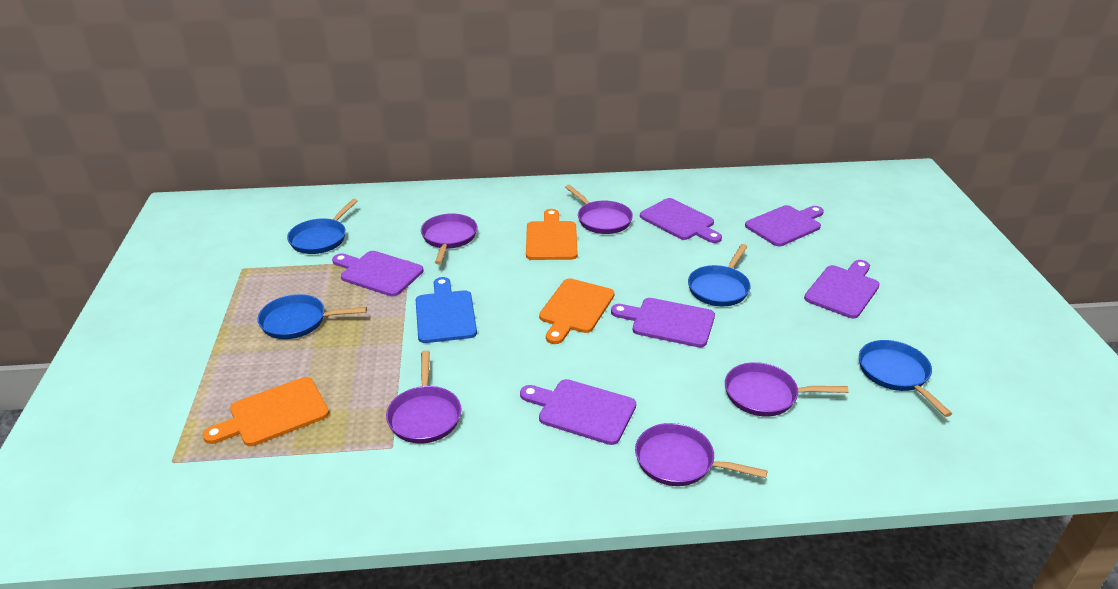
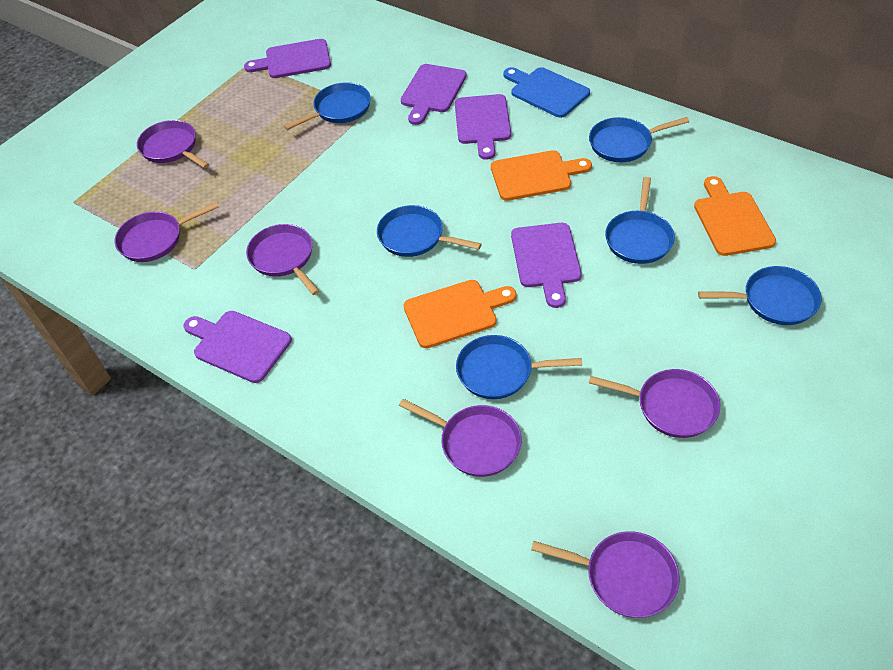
blue pan: [257,294,367,339] [287,199,358,254] [688,244,751,306] [859,340,952,417] = 4 -> [284,82,371,130] [377,205,482,257] [456,335,582,399] [589,117,689,162] [605,177,675,264] [698,266,822,325] = 6
purple cutting board: [332,251,424,296] [520,379,636,445] [611,298,715,347] [640,198,722,243] [745,205,824,246] [804,260,880,318] = 6 -> [183,311,292,383] [244,39,331,78] [401,64,467,125] [455,94,511,160] [511,223,582,308] = 5
purple pan: [386,350,461,443] [421,213,477,265] [565,185,633,234] [635,423,768,486] [725,362,849,417] = 5 -> [115,202,218,262] [137,120,209,168] [246,224,319,295] [399,399,522,477] [531,531,680,618] [589,369,720,438] = 6

